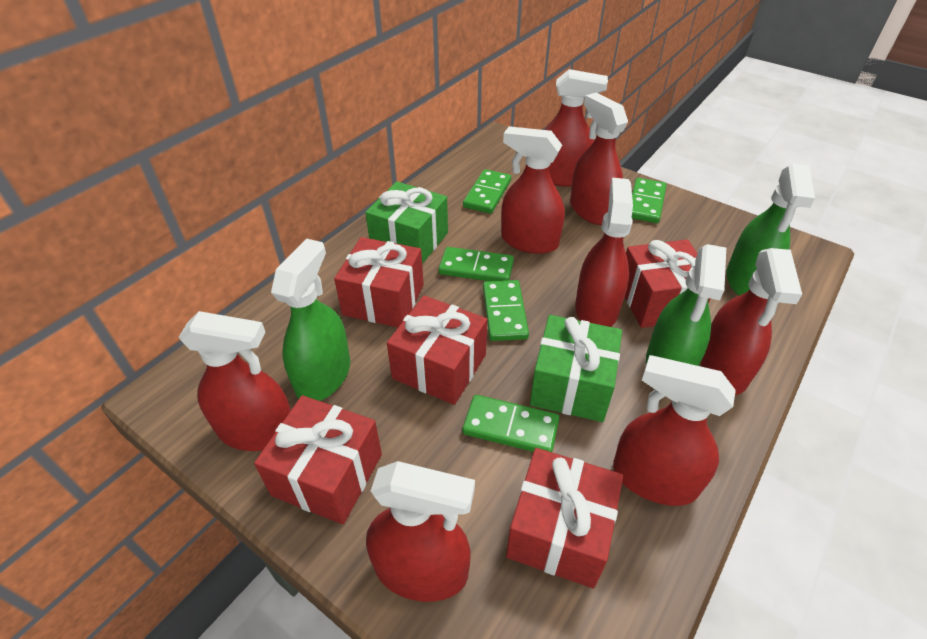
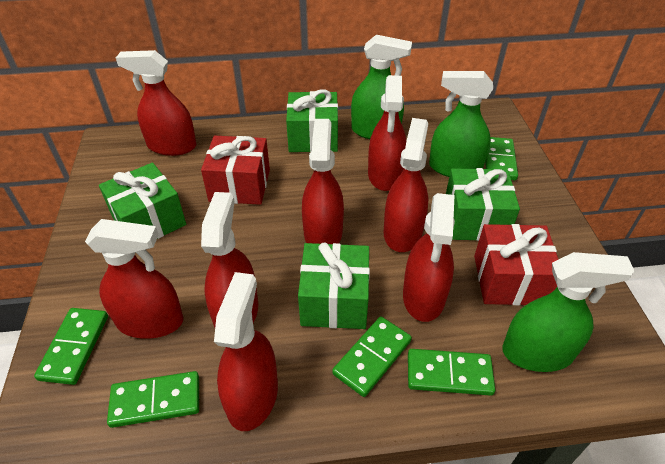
green gift: [365,181,448,264] [530,315,622,422] = 2 -> [99,163,186,239] [286,89,338,152] [298,242,370,329] [446,168,520,241] = 4
red gift: [254,395,382,524] [334,237,424,327] [387,295,487,405] [506,448,623,588] [625,239,711,328] = 5 -> [201,136,270,205] [474,224,559,305] = 2

